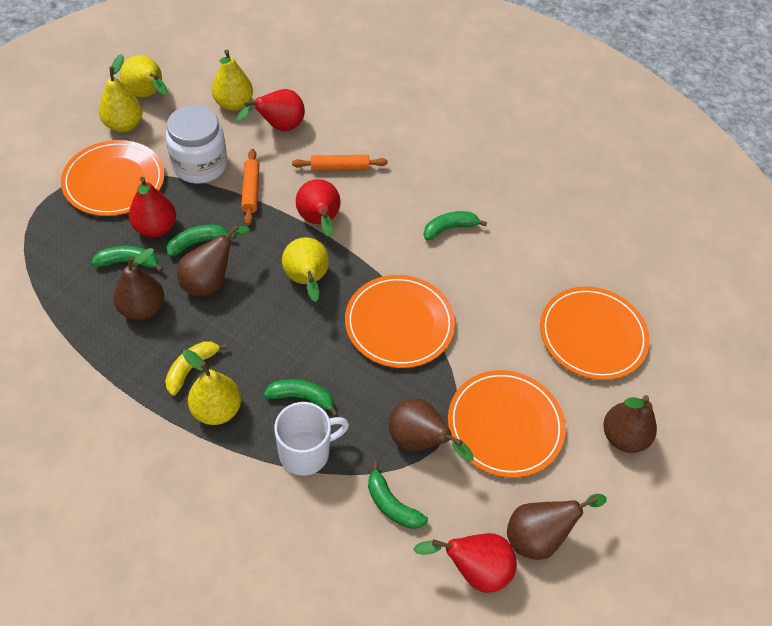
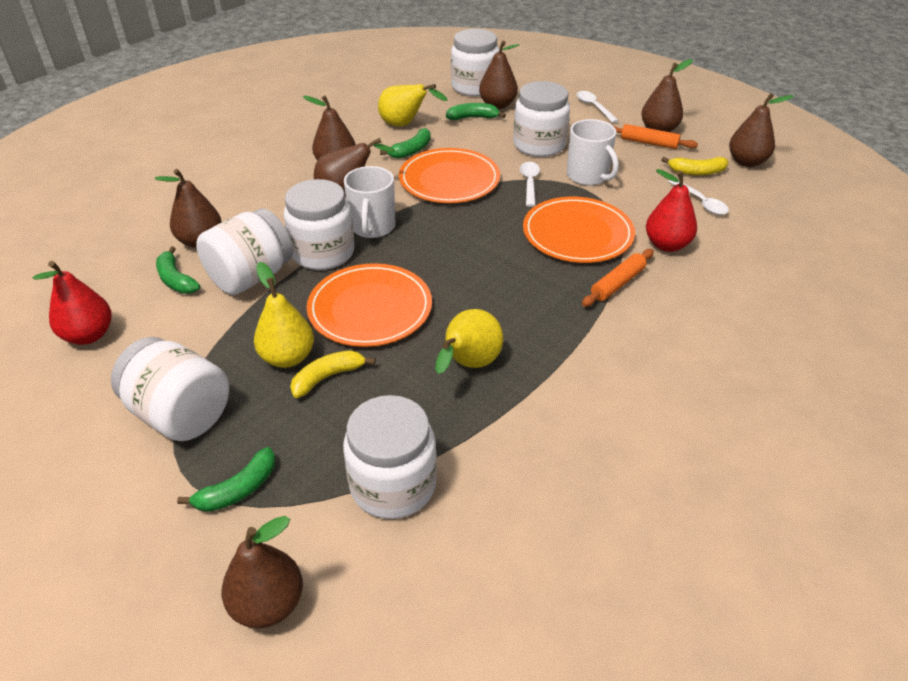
brown pear: [114,248,164,320] [177,225,250,297] [389,398,473,461] [507,494,607,560] [603,395,657,453] = 5 -> [155,169,222,248] [222,516,303,628] [303,96,356,160] [314,138,395,196] [479,41,519,109] [641,59,693,132] [729,93,794,167] = 7
green banana: [92,246,163,272] [166,224,236,257] [264,379,339,417] [368,461,428,529] [423,211,487,240] = 5 -> [156,246,200,294] [177,447,275,512] [380,128,431,159] [446,103,506,120] = 4
orange plate: [61,140,165,216] [345,275,455,368] [448,370,565,478] [540,286,650,380] = 4 -> [307,263,432,347] [399,148,500,203] [523,197,635,263] = 3
red pear: [129,177,176,237] [236,89,305,131] [296,179,340,237] [413,533,517,593] = 4 -> [33,261,112,345] [646,169,697,252] = 2
white jar: [166,105,227,184] = 1 -> [111,337,229,441] [196,208,293,295] [284,179,354,270] [343,395,437,519] [451,29,499,96] [513,81,570,157] = 6
white mug: [274,402,349,476] = 1 -> [344,166,395,238] [566,119,619,186] = 2
white spoon: none = 0 -> [520,162,540,207] [576,91,619,123] [668,180,729,215] = 3
yellow banana: [165,341,228,396] = 1 -> [290,350,375,398] [662,157,729,175] = 2
yellow pear: [99,54,143,132] [120,55,168,97] [183,349,241,425] [212,50,253,111] [282,237,329,302] = 5 -> [254,262,314,368] [378,84,447,127] [436,309,503,374] = 3

